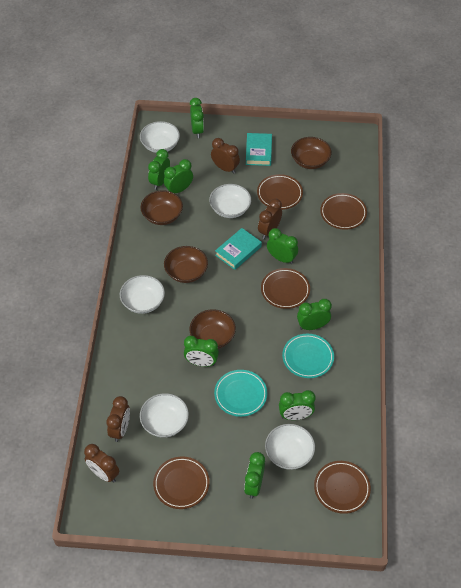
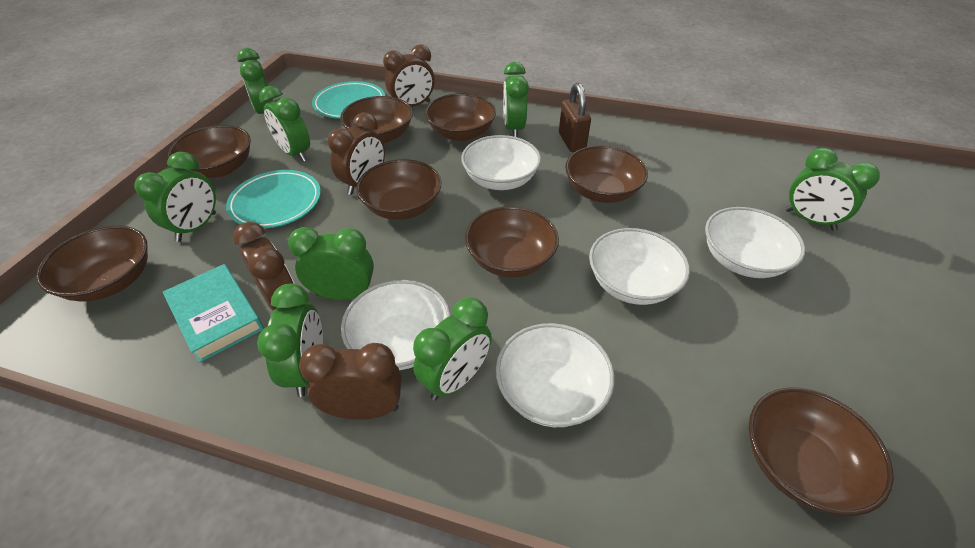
brown bowl: [140,190,183,225] [164,246,208,283] [190,309,236,349] [291,137,332,169] = 4 -> [36,225,148,302] [168,125,251,178] [340,96,413,143] [356,159,441,220] [425,93,496,141] [465,206,559,278] [565,146,648,203] [749,387,894,516] = 8
brown padlock: none = 0 -> [559,83,591,152] = 1
brown plate: [153,457,210,509] [257,174,303,210] [261,268,310,309] [314,461,371,514] [320,193,367,230] = 5 -> none = 0
turquoise book: [215,228,262,270] [246,133,272,166] = 2 -> [163,264,264,363] = 1

